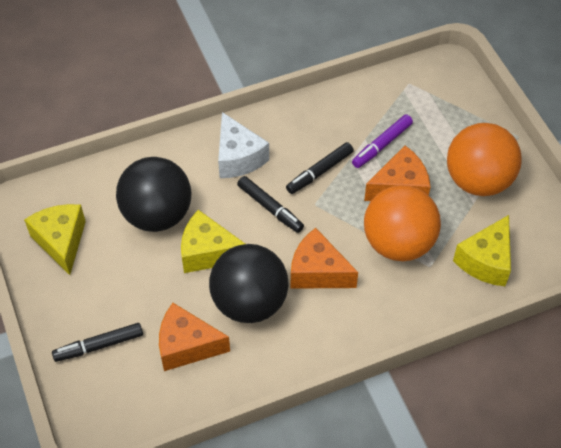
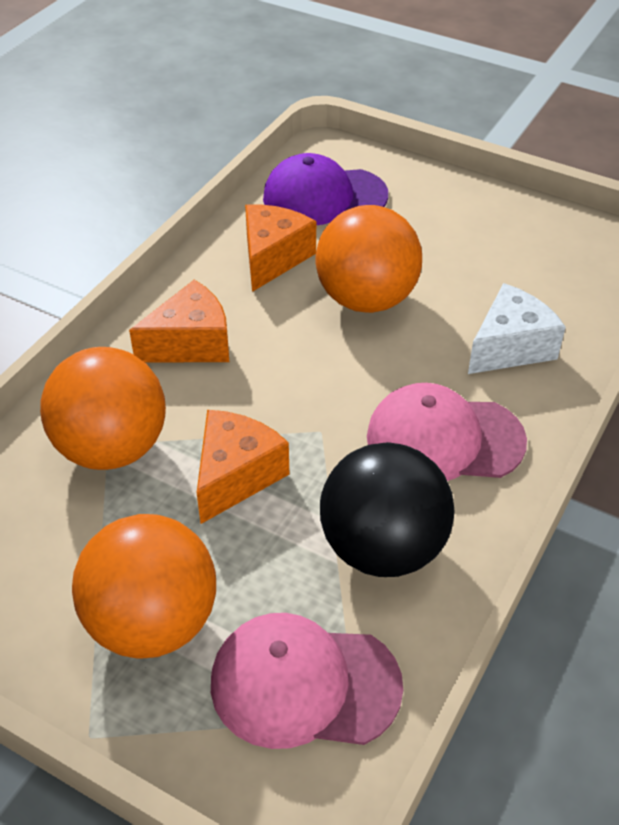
black ball: [116,157,191,232] [209,244,289,323] = 2 -> [320,442,455,577] = 1
black marker: [52,323,143,362] [237,176,304,233] [286,142,354,194] = 3 -> none = 0
orange ball: [364,185,441,261] [447,123,522,196] = 2 -> [40,347,166,470] [72,514,216,658] [316,205,422,313] = 3
pink cap: none = 0 -> [211,613,403,749] [367,383,527,481] = 2
purple cap: none = 0 -> [263,153,388,225] = 1
purple marker: [352,114,413,168] = 1 -> none = 0
yellow cheese: [24,204,86,275] [181,210,245,273] [453,215,511,286] = 3 -> none = 0

